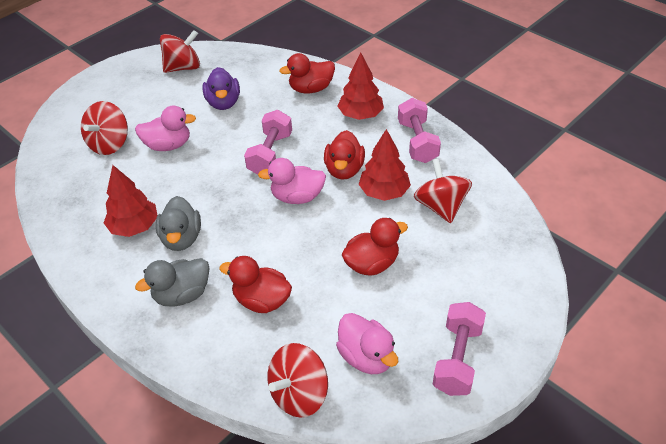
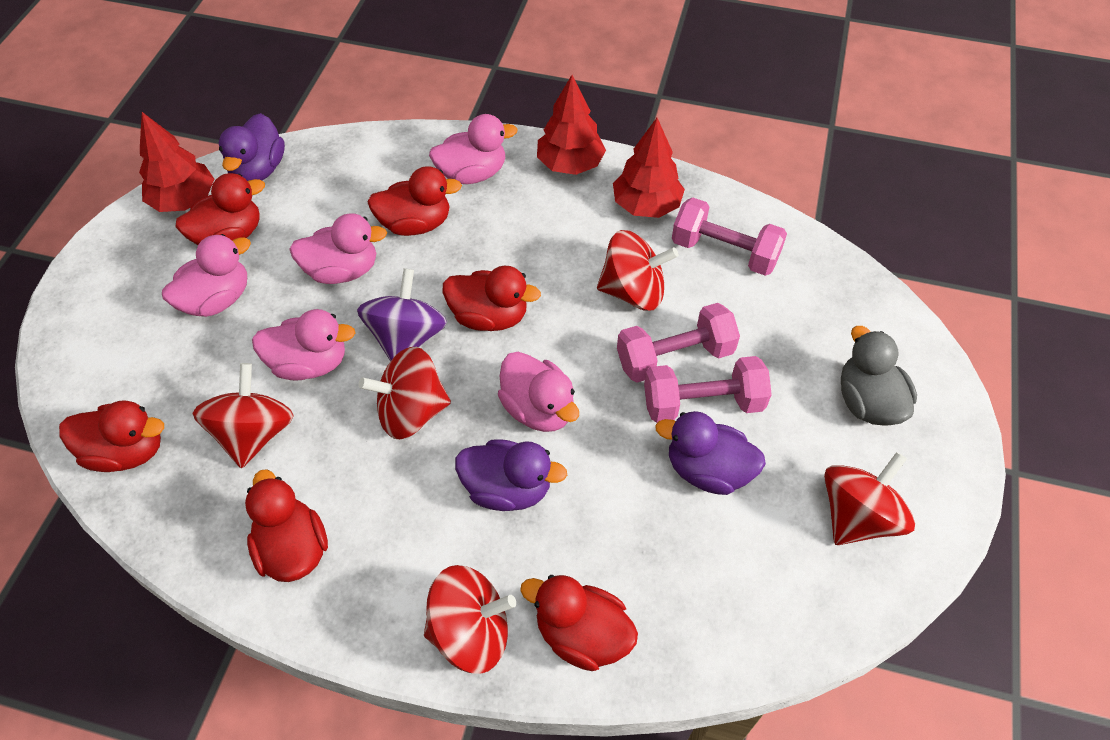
grey duck: [135,258,210,307] [156,196,201,251] = 2 -> [841,326,917,426] = 1
pink duck: [135,106,196,151] [258,158,326,204] [336,313,398,374] = 3 -> [162,234,251,317] [252,309,355,381] [289,213,387,284] [429,114,518,184] [498,352,579,432] = 5
purple duck: [203,67,240,110] = 1 -> [219,113,285,181] [455,440,567,511] [655,411,766,495] = 3
purple spinning top: none = 0 -> [357,268,447,361] = 1
red duck: [219,256,292,313] [279,53,335,94] [324,130,365,180] [342,218,408,276] = 4 -> [59,400,164,472] [176,173,265,245] [245,469,328,582] [368,166,462,236] [443,266,541,331] [520,575,638,671] = 6
red spinning top: [81,101,128,155] [160,30,200,73] [267,343,328,418] [414,158,472,223] = 4 -> [192,363,293,468] [359,347,451,439] [424,565,516,674] [597,230,678,311] [824,452,915,545] = 5

